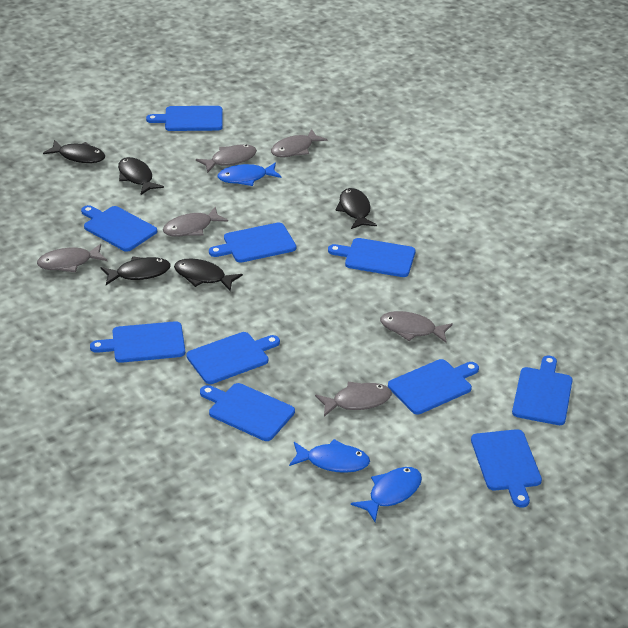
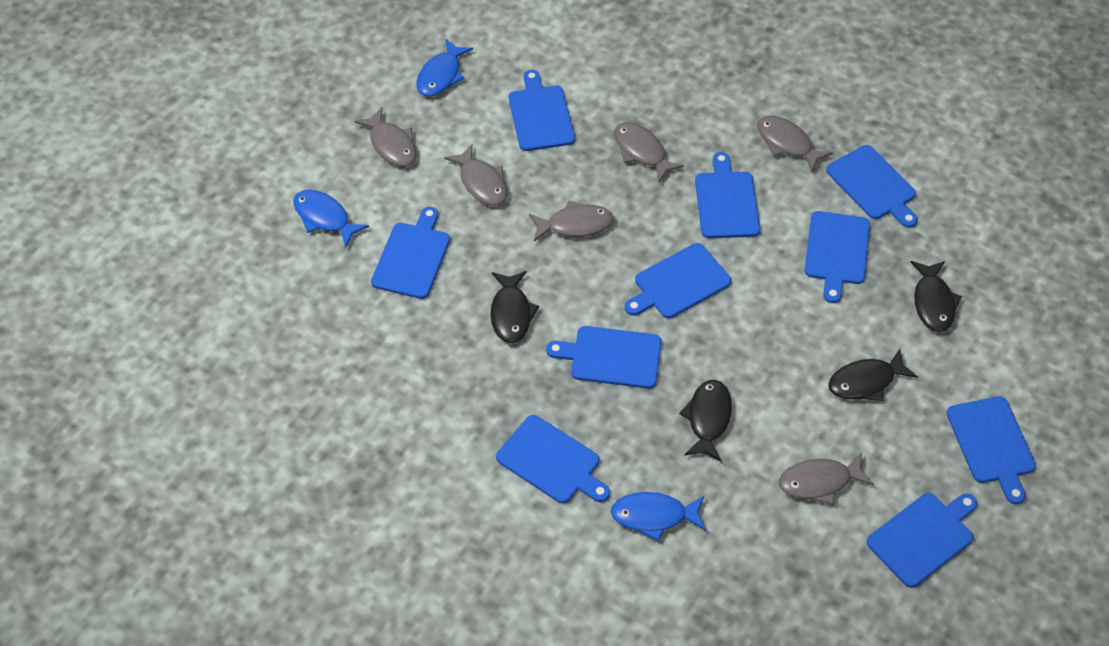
black fish: [43,140,105,163] [100,257,171,285] [118,157,164,195] [174,258,243,291] [336,188,377,229] = 5 -> [490,271,539,343] [679,380,732,461] [828,349,918,401] [910,261,962,332] = 4

